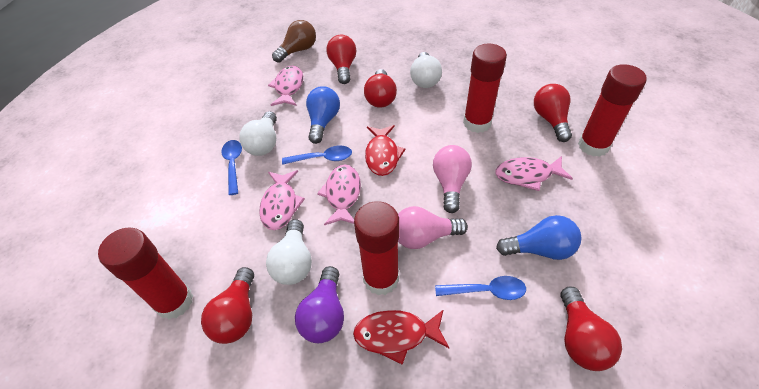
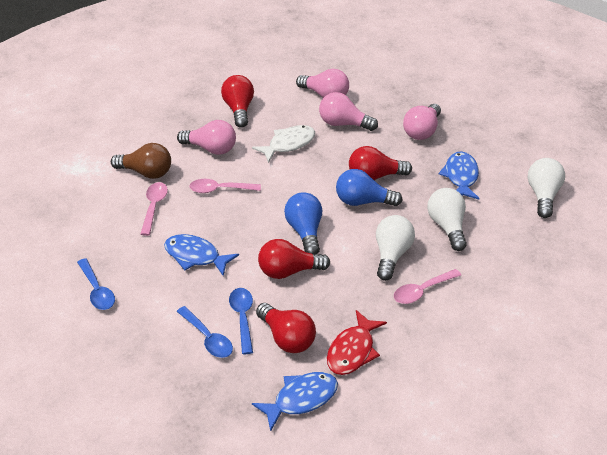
blue fish: none = 0 -> [164,234,239,276] [252,372,338,432] [439,151,479,200] = 3
pink fish: [259,170,305,230] [268,66,303,106] [317,164,361,225] [495,156,573,191] = 4 -> none = 0
pink light bulb: [398,206,468,249] [433,145,472,213] = 2 -> [177,120,236,155] [296,69,349,98] [319,92,378,131] [403,104,441,140] = 4
pink spoon: none = 0 -> [140,182,168,236] [189,179,261,193] [394,269,461,304] = 3
purple light bulb: [295,266,344,343] = 1 -> none = 0
red fish: [353,309,449,365] [365,125,405,176] = 2 -> [327,310,387,375] = 1
red glue stick: [98,227,193,319] [354,201,399,295] [463,44,507,133] [578,64,647,157] = 4 -> none = 0
red light bulb: [201,267,254,344] [327,35,356,84] [364,69,397,108] [534,84,572,142] [561,287,622,371] = 5 -> [221,75,254,128] [256,303,316,353] [258,239,330,279] [349,146,412,180] = 4
white fish: none = 0 -> [252,125,315,163] = 1

